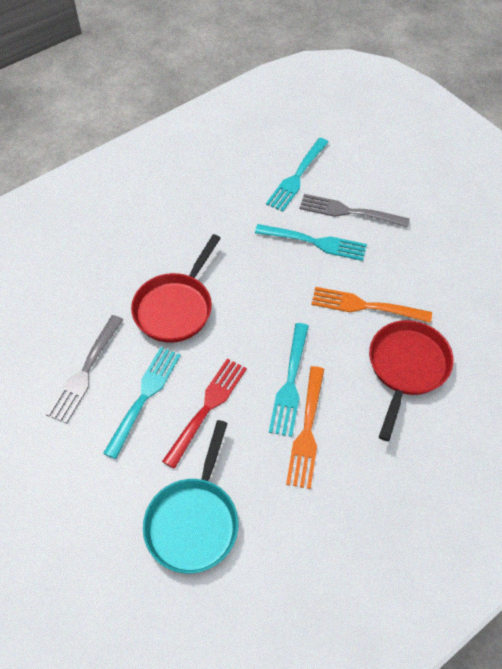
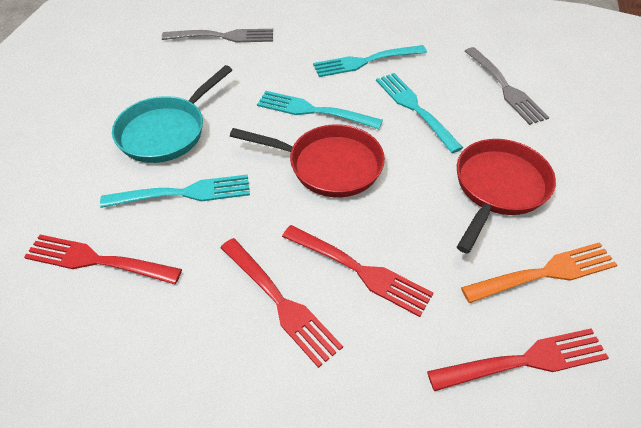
orange fork: [286,366,324,489] [311,287,432,323] = 2 -> [461,242,617,303] = 1
red fork: [162,359,247,469] = 1 -> [24,235,182,284] [220,238,343,368] [282,225,433,317] [427,328,609,391] = 4

